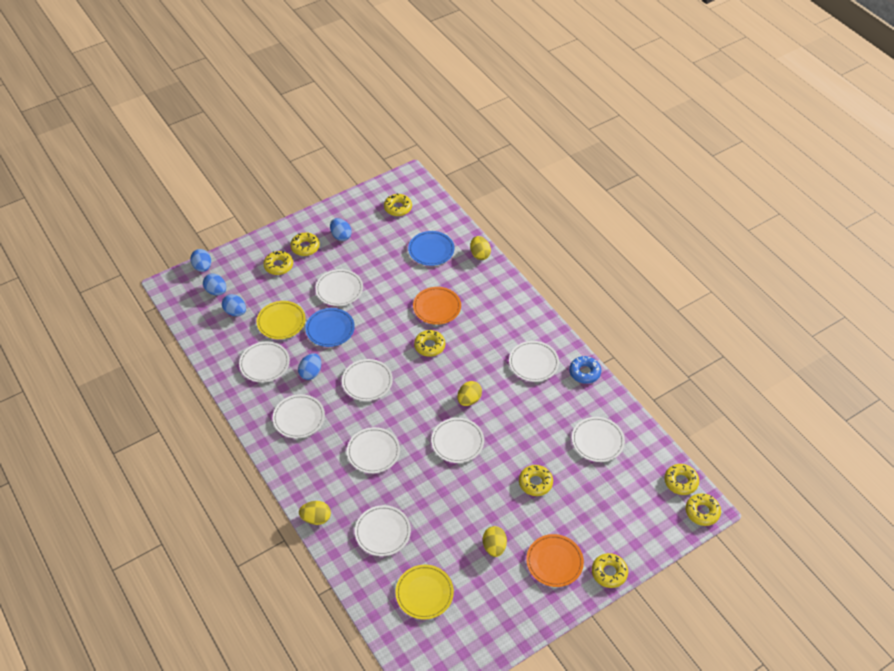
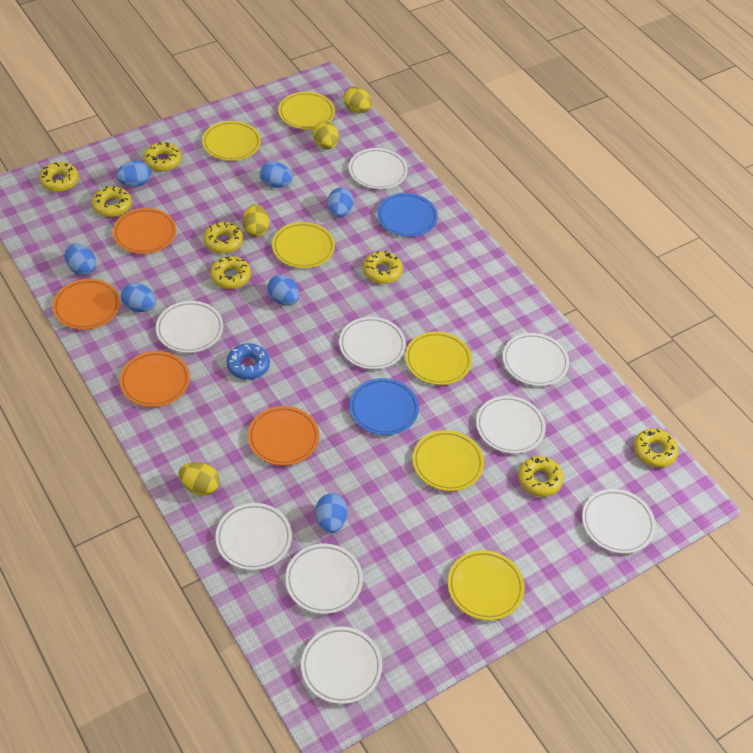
blue egg: [190,249,211,272] [203,274,226,295] [222,294,246,316] [298,353,321,380] [330,218,352,241] = 5 -> [65,243,96,275] [116,160,151,187] [121,283,156,312] [260,161,293,188] [267,275,299,305] [315,493,347,533] [327,188,354,218] = 7
orange plate: [413,287,461,325] [527,534,584,587] = 2 -> [52,279,120,330] [113,208,176,254] [120,351,190,407] [248,406,319,466] = 4
yellow plate: [257,301,306,339] [395,565,454,620] = 2 -> [202,121,261,161] [272,222,335,268] [278,92,335,130] [405,332,472,385] [413,430,484,491] [448,550,525,620] = 6

